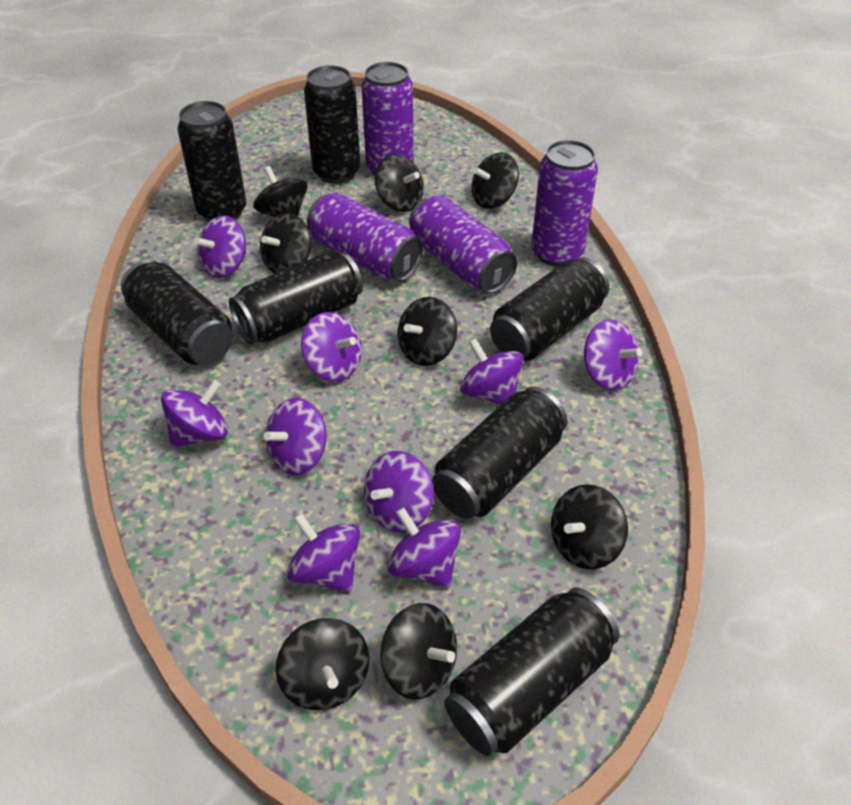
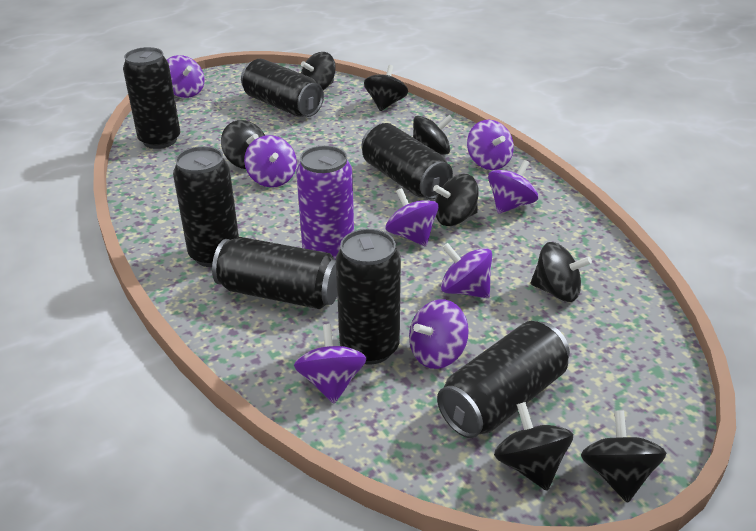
purple can: [307,193,423,282] [361,62,414,175] [409,195,517,294] [531,140,598,267] = 4 -> [296,146,354,260] = 1
purple spinning top: [161,380,228,448] [194,215,246,278] [264,398,326,475] [287,513,360,592] [301,312,362,382] [364,451,434,532] [387,507,461,587] [460,338,523,405] [584,319,642,390] = 9 -> [167,55,205,98] [244,135,297,187] [294,324,367,404] [385,188,439,246] [409,299,469,369] [441,243,492,298] [467,120,514,170] [488,160,538,214] = 8

